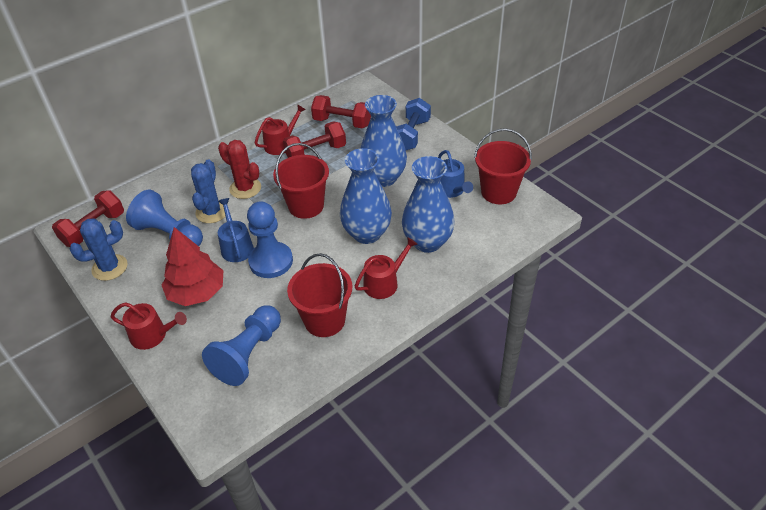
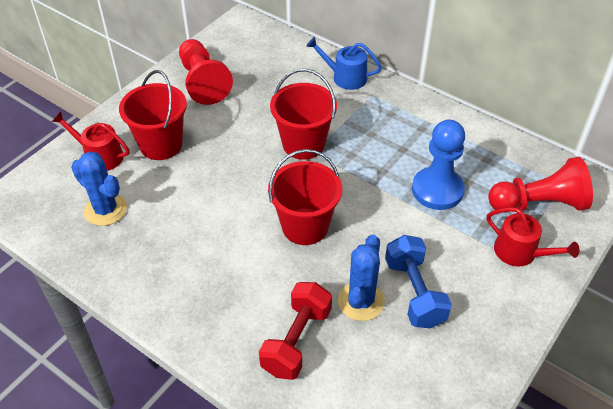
blue pawn: [126,190,203,246] [202,306,281,386] [247,202,293,278] = 3 -> [412,120,465,210] = 1
blue vase: [340,148,392,244] [360,95,407,187] [402,156,455,253] = 3 -> none = 0
blue watering can: [218,198,254,262] [438,150,473,198] = 2 -> [306,37,382,90] = 1
red cactus: [218,140,261,199] = 1 -> none = 0
red dumbbell: [52,190,124,247] [283,121,346,158] [311,95,371,128] = 3 -> [259,282,332,380] = 1
red pawn: none = 0 -> [179,39,233,105] [488,157,593,213] = 2
red tree: [162,227,224,306] = 1 -> none = 0
red watering can: [110,302,187,350] [255,104,306,155] [355,237,418,299] = 3 -> [52,112,129,171] [487,207,579,267] = 2

